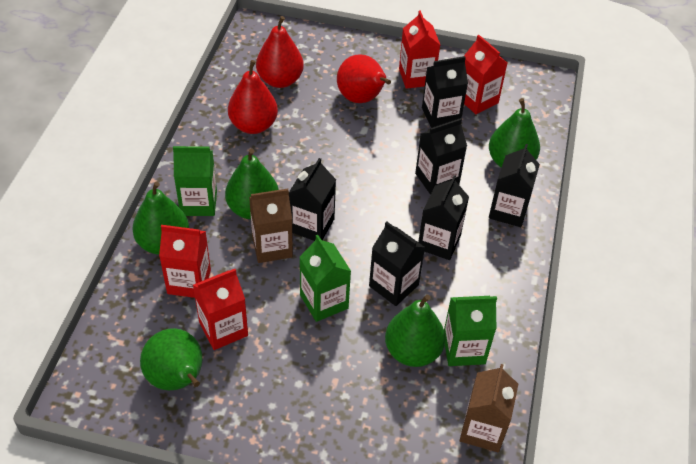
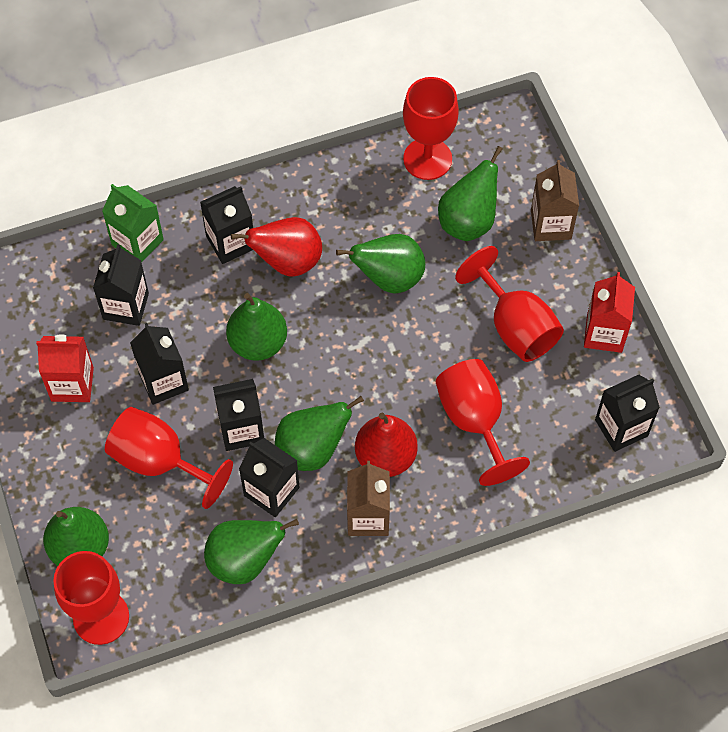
green carton: [173,146,217,216] [300,235,351,322] [444,296,497,366] = 3 -> [102,184,164,263] = 1
green pear: [132,181,189,255] [140,328,202,390] [225,149,279,219] [385,294,446,367] [489,98,540,168] = 5 -> [43,507,109,566] [204,519,299,584] [226,293,287,361] [275,396,364,471] [336,234,425,293] [438,146,503,241] = 6
red carton: [159,225,211,298] [193,269,248,350] [399,10,440,89] [464,35,507,114] = 4 -> [36,334,94,402] [584,272,635,353] = 2
red goblet: none = 0 -> [53,551,129,645] [105,407,233,509] [403,77,459,180] [436,359,530,486] [455,246,564,362] = 5
red pear: [228,60,278,134] [256,16,304,88] [337,54,391,103] = 3 -> [231,217,322,277] [355,413,418,477] = 2

